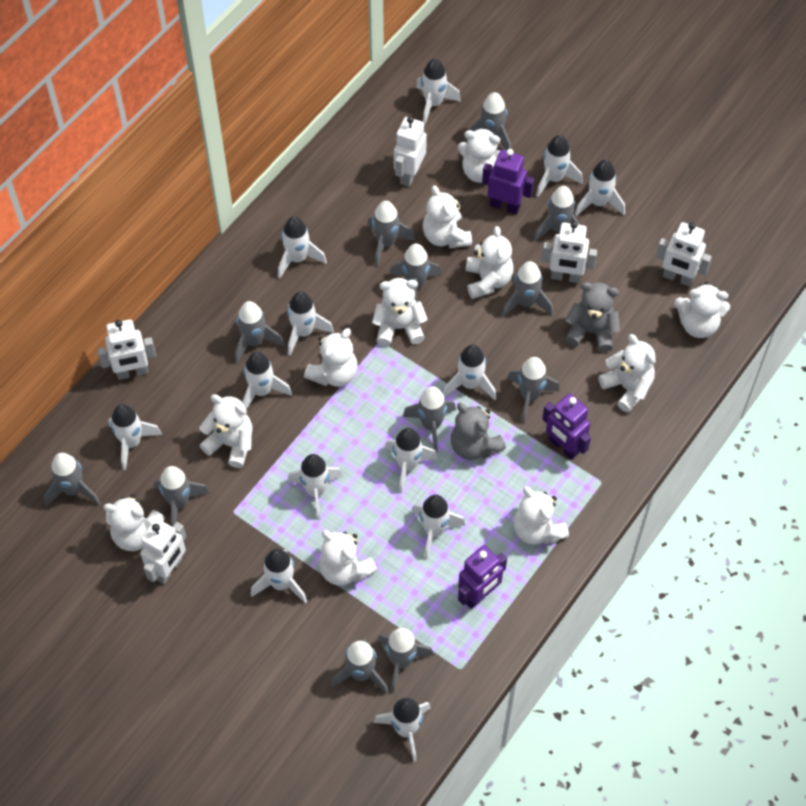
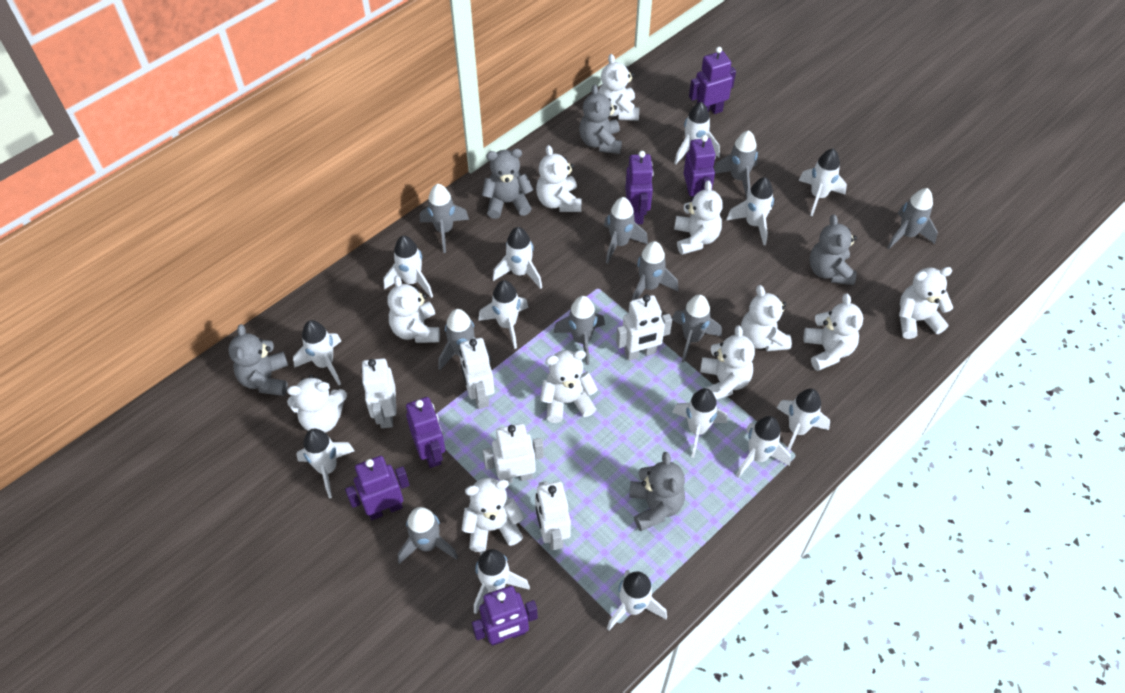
grey rocket: [44,453,100,506] [154,466,209,527] [235,301,284,364] [330,639,389,694] [367,201,415,266] [378,628,434,692] [390,244,442,302] [403,386,456,453] [464,92,511,150] [501,261,553,318] [507,357,559,423] [533,186,580,242] = 12 -> [398,507,458,564] [420,184,469,253] [438,309,492,370] [553,296,605,365] [604,197,648,264] [632,241,678,300] [672,294,722,363] [714,130,758,199] [887,188,938,249] = 9
grey teddy bear: [451,403,506,460] [565,282,620,352] = 2 -> [228,324,288,396] [482,149,533,219] [579,85,622,154] [629,452,685,531] [810,214,857,285] = 5
purple robot: [458,545,507,609] [482,149,534,214] [542,393,591,460] = 3 -> [345,456,409,520] [406,397,446,468] [472,586,538,646] [625,151,654,224] [683,135,716,202] [689,47,736,114] = 6

